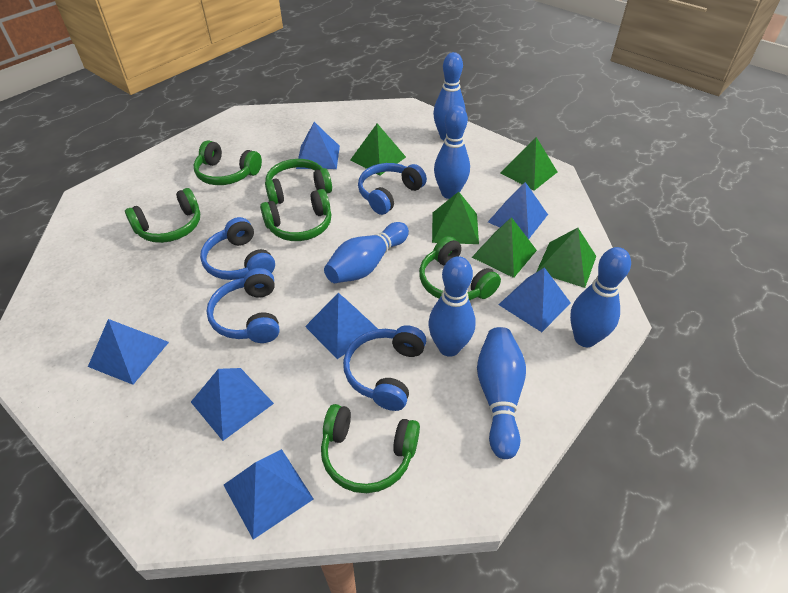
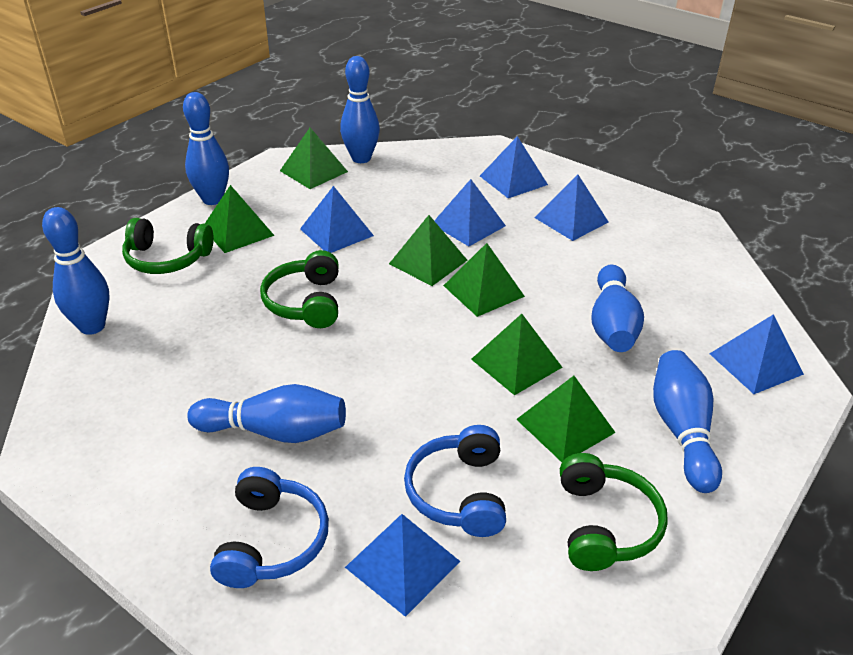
blue headphones: [200,217,275,280] [207,268,279,343] [343,325,426,411] [358,163,427,215] = 4 -> [210,467,329,588] [404,425,506,537] = 2
blue pyramid: [88,319,169,385] [191,368,274,441] [224,449,313,540] [296,122,340,169] [305,293,378,359] [488,182,548,239] [498,267,571,332] = 7 -> [300,186,374,253] [345,514,460,617] [434,179,506,246] [480,136,548,198] [535,174,608,241] [709,314,804,394] = 6
green headphones: [125,188,200,243] [194,140,262,185] [260,189,331,241] [265,159,332,205] [321,404,420,493] [419,236,501,301] = 6 -> [122,218,214,274] [260,250,339,328] [560,453,668,571] = 3
green pyramid: [350,123,406,175] [432,192,479,244] [472,217,537,278] [500,137,557,190] [536,228,596,288] = 5 -> [205,185,275,253] [280,128,348,189] [389,215,468,286] [443,243,525,317] [471,314,562,395] [516,376,616,462] = 6

